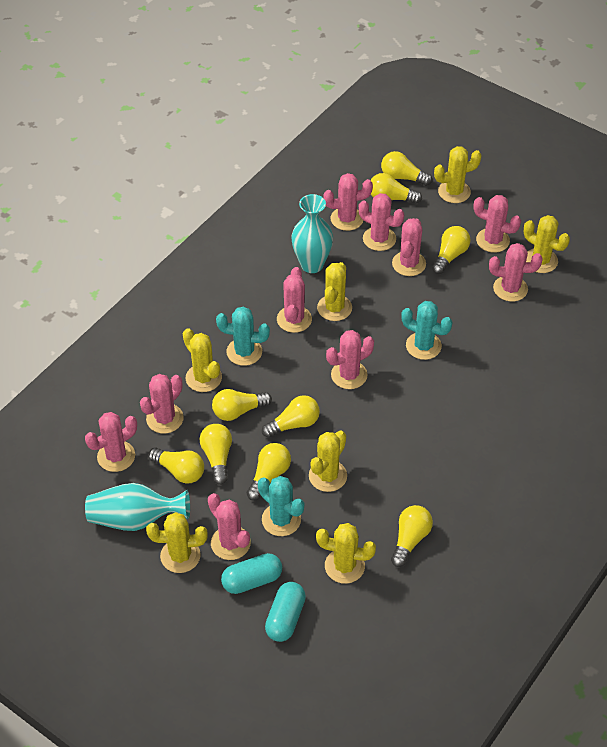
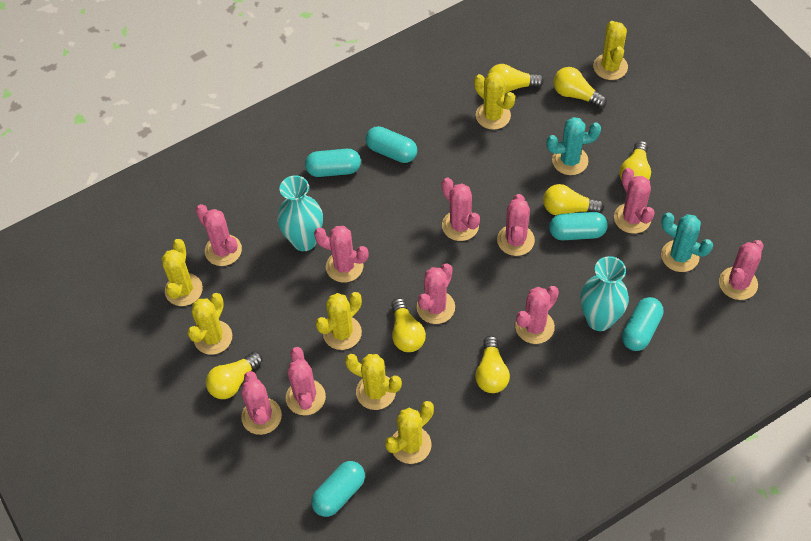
turquoise cactus: [216,307,270,366] [258,476,304,536] [401,301,452,360] = 3 -> [546,117,601,175] [661,212,713,272] = 2
turquoise capsule: [221,553,282,594] [265,582,306,642] = 2 -> [305,149,361,177] [311,461,365,517] [365,126,417,163] [549,212,608,240] [622,297,664,351] = 5
yellow light bulb: [148,447,204,483] [200,424,232,485] [212,389,272,421] [246,443,291,501] [262,395,320,438] [370,173,422,204] [381,151,432,186] [391,505,433,567] [432,226,471,274] = 9 -> [206,351,262,399] [391,298,426,352] [475,336,510,393] [488,64,544,93] [543,184,604,215] [553,67,607,108] [619,141,651,181] = 7

